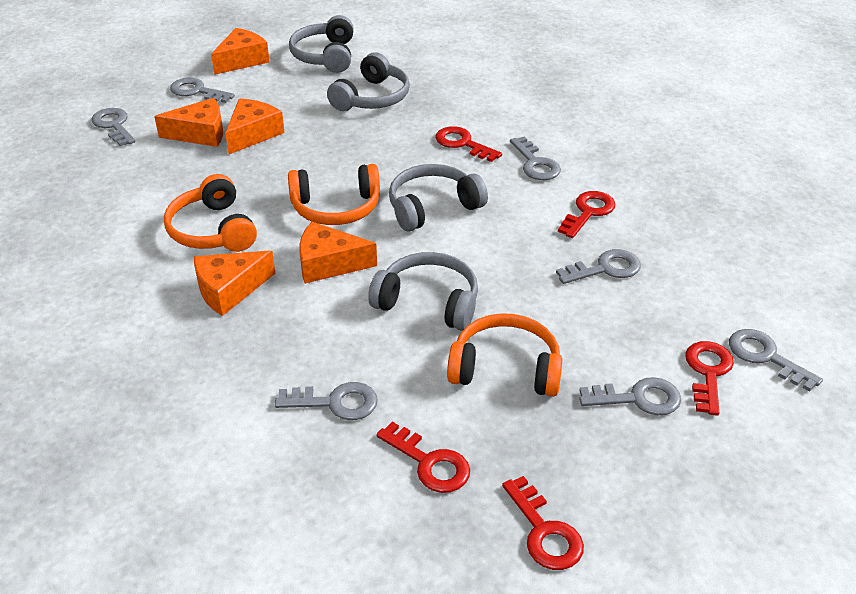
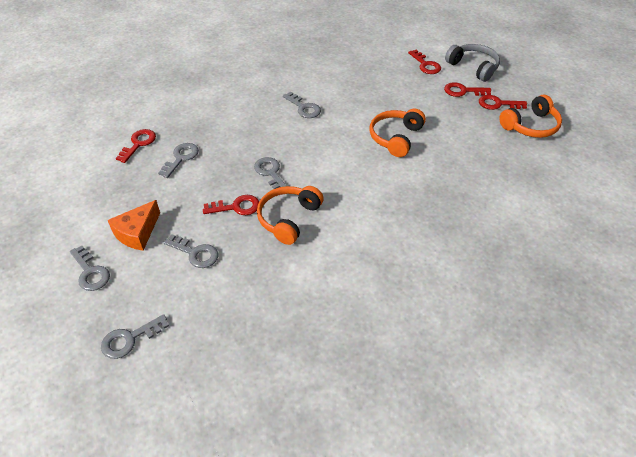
grey headphones: [289,15,354,73] [327,52,410,111] [368,252,478,331] [389,164,488,232] = 4 -> [445,44,500,82] = 1
grey key: [92,108,136,146] [170,77,235,103] [275,382,378,420] [510,136,561,180] [556,249,641,284] [579,377,681,415] [729,329,823,392] = 7 -> [70,246,110,291] [101,314,169,359] [158,143,199,178] [163,234,218,268] [254,157,287,189] [283,92,321,118] = 6
orange cheese: [154,98,223,147] [194,250,276,316] [211,28,270,75] [225,99,285,154] [299,222,377,284] = 5 -> [108,200,160,251] = 1

